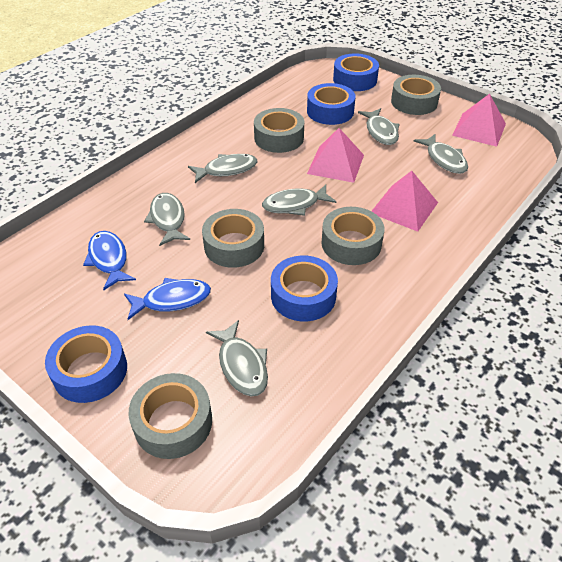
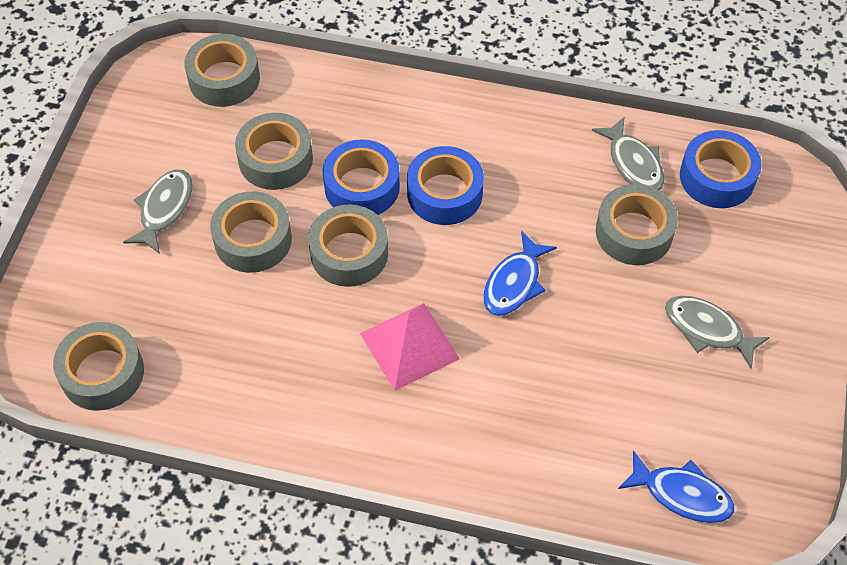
blue tape: [45,325,127,403] [271,256,338,321] [307,83,356,125] [333,54,379,91] = 4 -> [323,139,400,215] [407,146,484,225] [680,130,762,208] = 3
grey fish: [144,193,190,246] [188,154,257,183] [206,320,268,397] [262,185,336,216] [358,108,400,145] [414,134,468,174] = 6 -> [123,170,193,254] [592,116,664,190] [665,296,770,369] = 3
grey tape: [129,373,212,459] [202,209,264,268] [254,108,304,153] [321,207,385,265] [391,75,441,115] = 5 -> [53,322,144,411] [184,34,260,107] [210,191,292,273] [235,113,313,190] [308,205,388,287] [596,184,678,265] = 6
pink pyramid: [307,128,364,183] [371,171,438,232] [452,94,506,147] = 3 -> [360,303,460,391] = 1

